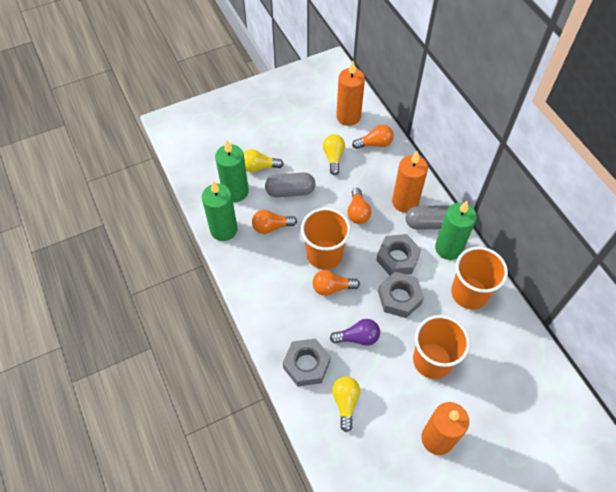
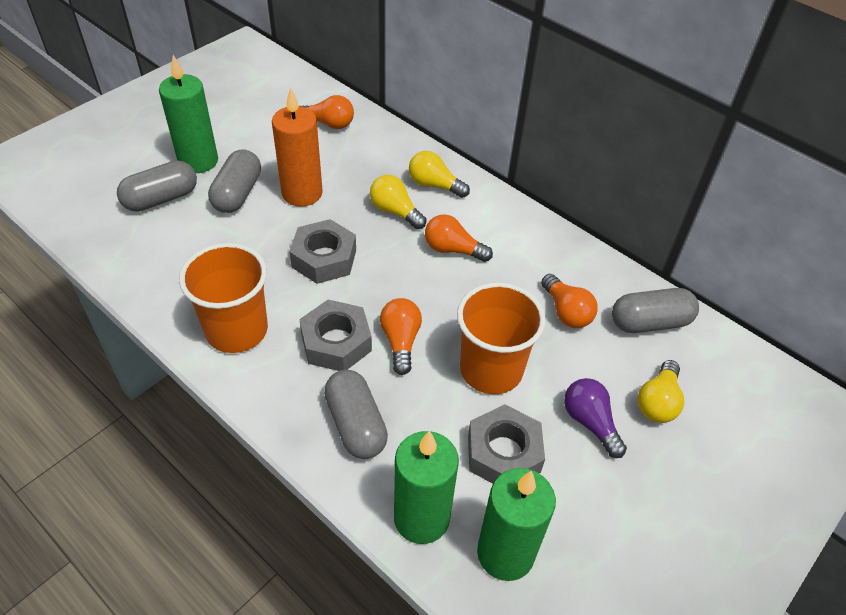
grey capsule: [265,172,315,197] [406,205,450,230] = 2 -> [117,160,197,212] [208,149,261,213] [324,370,388,459] [612,288,699,333] = 4
orange candle: [336,61,365,126] [392,151,428,213] [421,402,469,455] = 3 -> [272,87,323,207] = 1
orange cup: [301,208,351,270] [413,315,470,379] [451,247,508,309] = 3 -> [179,243,268,353] [457,282,546,394] = 2

